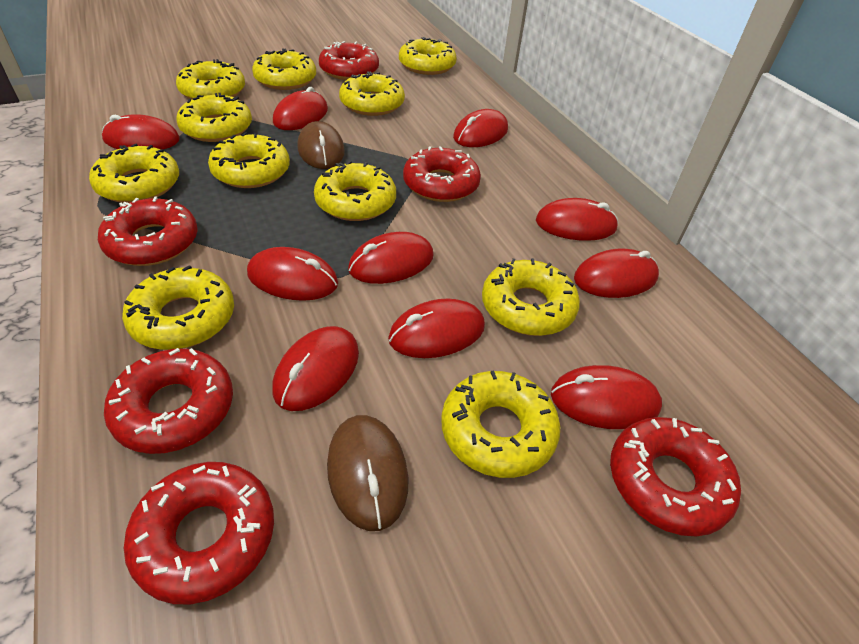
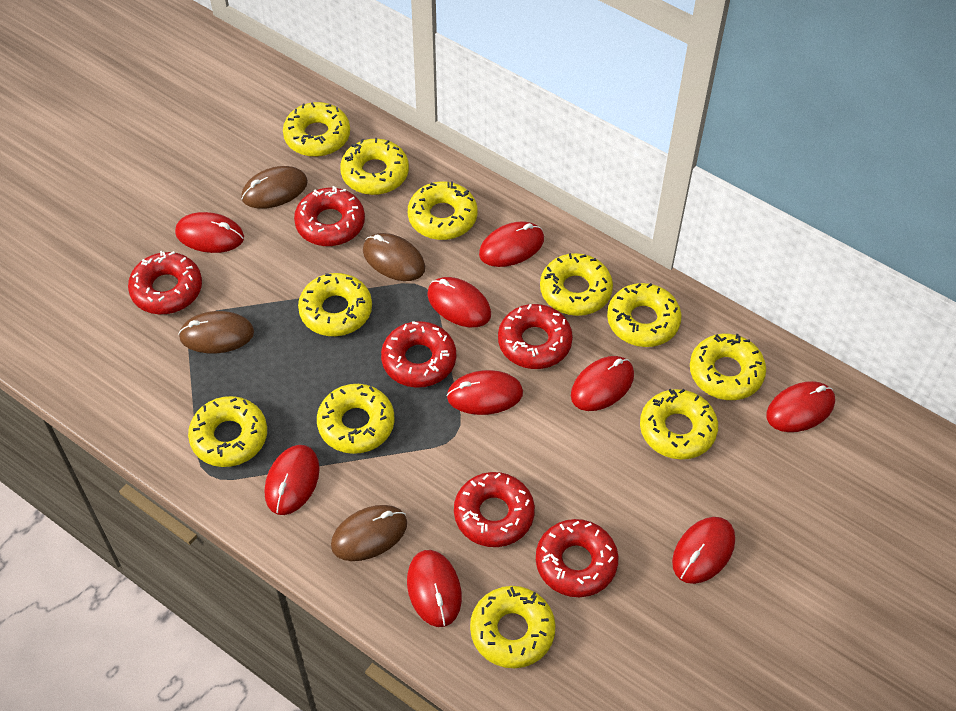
brown mouse: [297,121,345,169] [327,415,409,531] = 2 -> [178,311,254,353] [241,166,308,209] [331,505,407,561] [363,233,425,281] = 4
red mouse: [102,114,180,149] [247,247,338,301] [272,326,359,411] [273,87,328,130] [348,232,434,284] [388,298,485,358] [453,109,508,147] [536,198,618,241] [551,365,662,429] [574,248,659,298] = 10 -> [175,212,244,253] [264,445,320,515] [407,550,462,627] [427,277,491,327] [447,370,523,415] [479,221,544,267] [571,356,634,411] [672,517,735,584] [766,381,835,432] = 9

